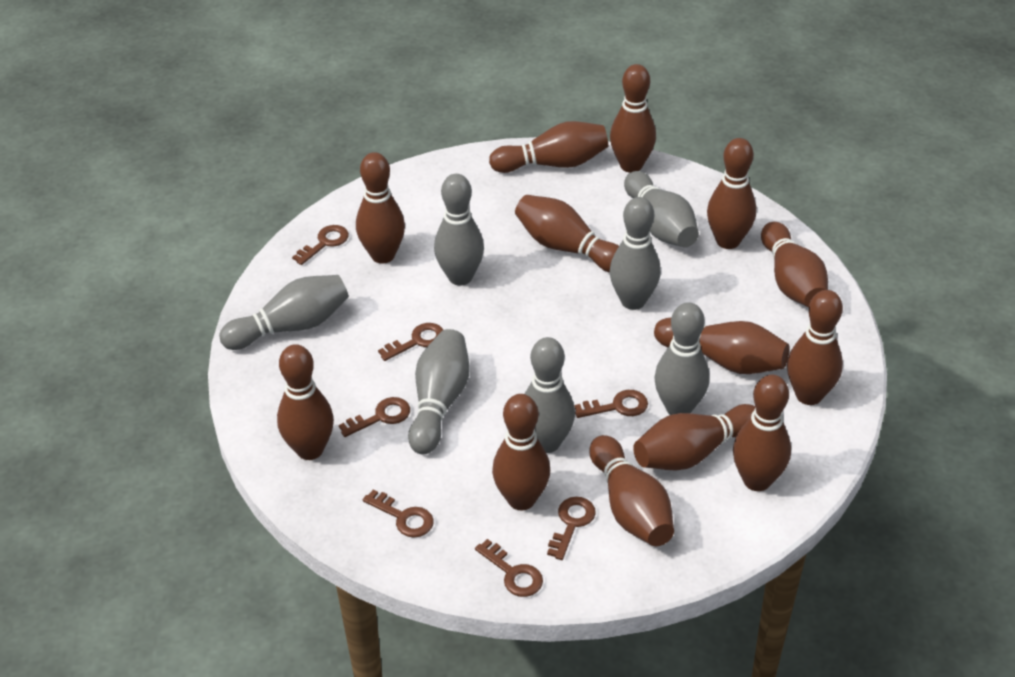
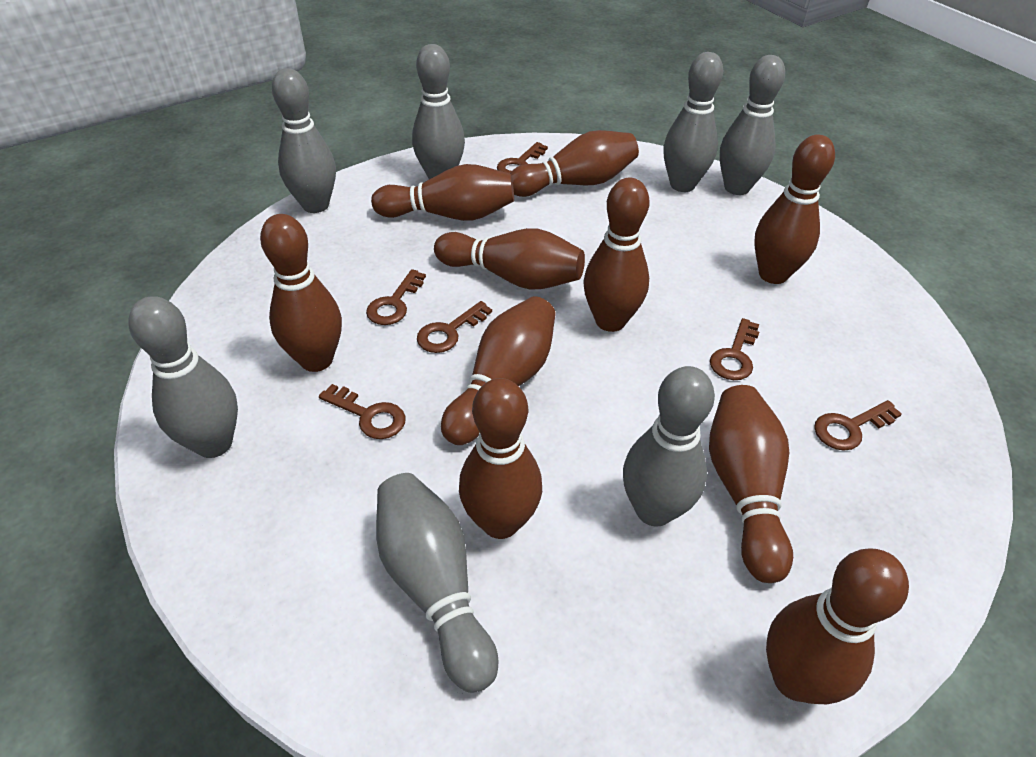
brown bowling pin: [277,344,334,460] [356,152,405,264] [489,121,608,173] [492,394,550,510] [515,195,619,273] [589,435,674,546] [610,64,656,173] [633,404,755,471] [654,318,790,374] [707,138,756,249] [733,375,791,491] [761,222,828,307] [787,290,843,405] = 13 -> [260,214,342,372] [371,164,514,221] [434,228,585,290] [441,296,556,445] [459,378,542,539] [510,130,639,197] [584,178,649,332] [709,385,793,583] [754,135,835,284] [766,548,909,704] = 10
brown key: [292,225,349,265] [339,397,410,437] [363,490,434,537] [378,323,443,361] [475,539,543,597] [547,497,596,560] [574,390,648,418] = 7 -> [319,384,406,439] [366,269,426,325] [417,301,492,353] [497,142,548,174] [710,318,759,380] [814,400,902,451] = 6

